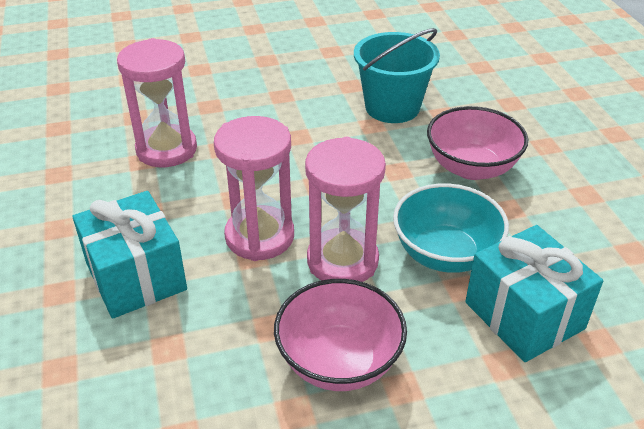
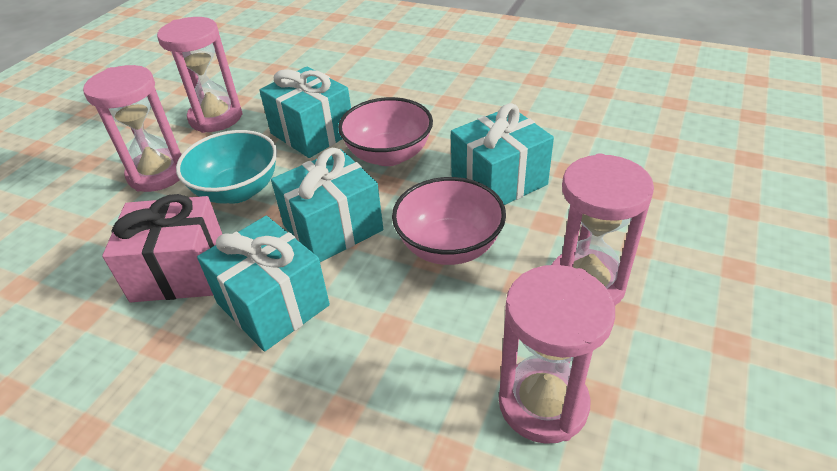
pink gift: none = 0 -> [102,194,222,302] = 1
pink hourglass: [117,38,197,167] [214,116,294,261] [305,137,386,282] = 3 -> [83,65,182,192] [157,17,242,133] [499,265,615,444] [552,153,654,305] = 4
turquoise bucket: [354,28,440,123] = 1 -> none = 0
turquoise gift: [73,191,187,319] [465,225,603,362] = 2 -> [197,216,330,351] [259,67,351,158] [271,148,383,262] [451,103,554,205] = 4

